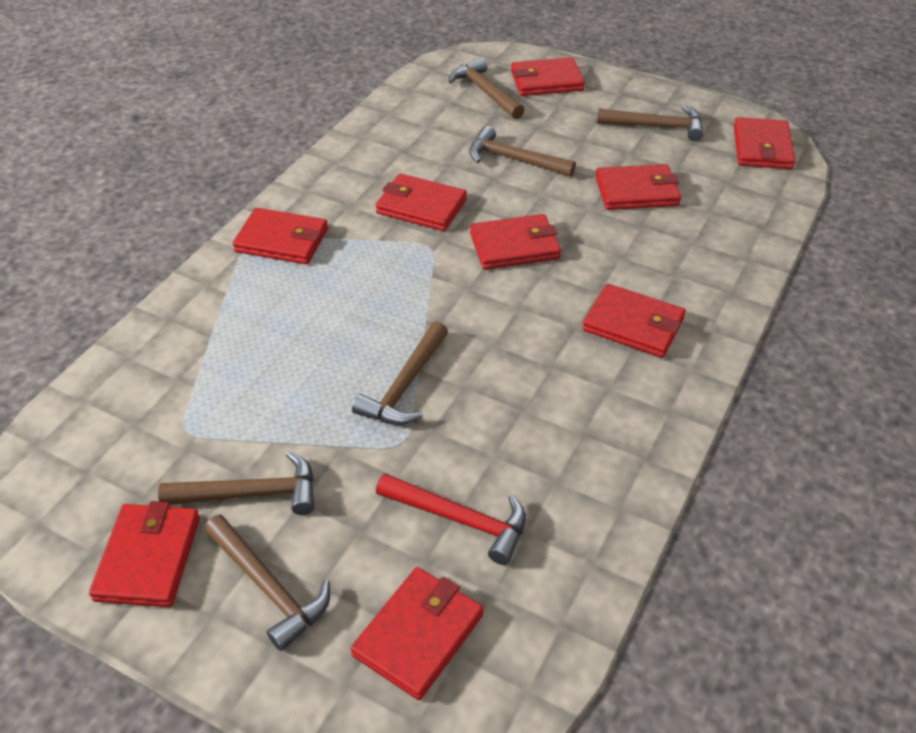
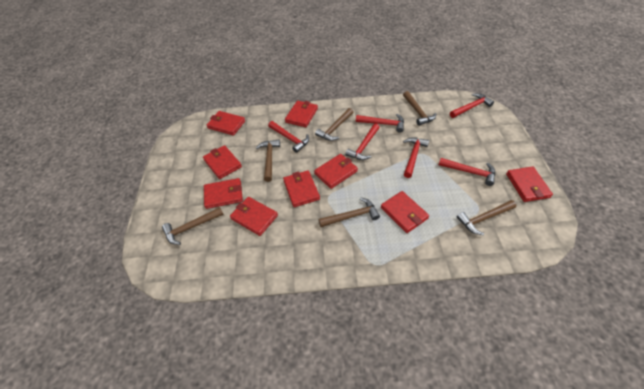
red hammer: [376,473,526,565] = 1 -> [268,121,309,153] [345,123,380,160] [356,114,404,133] [403,137,429,178] [439,158,495,186] [450,93,494,118] = 6

